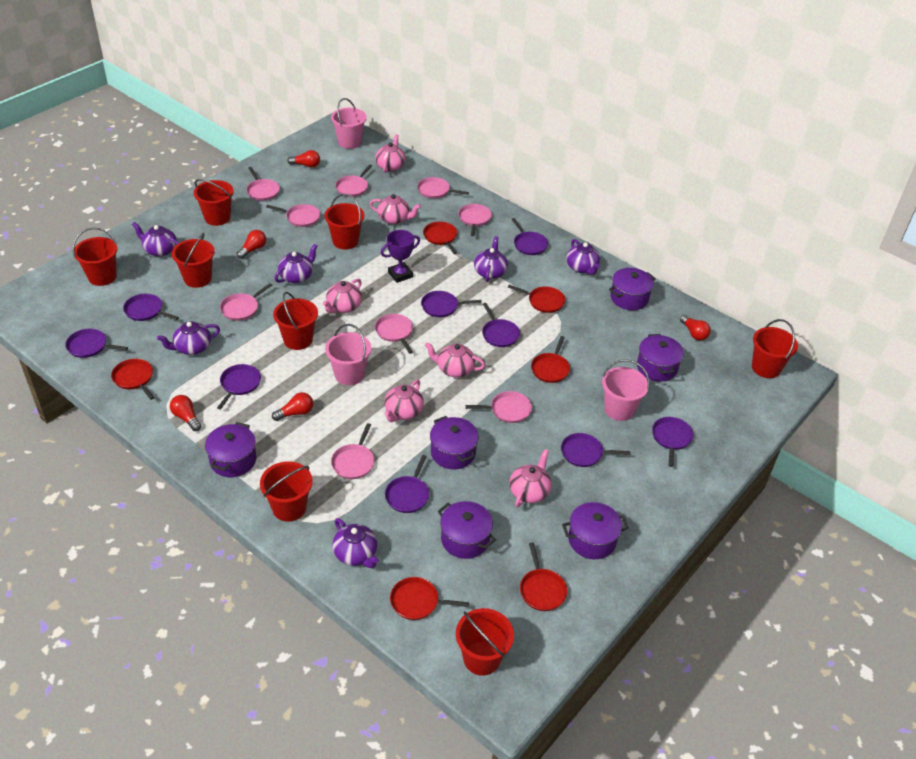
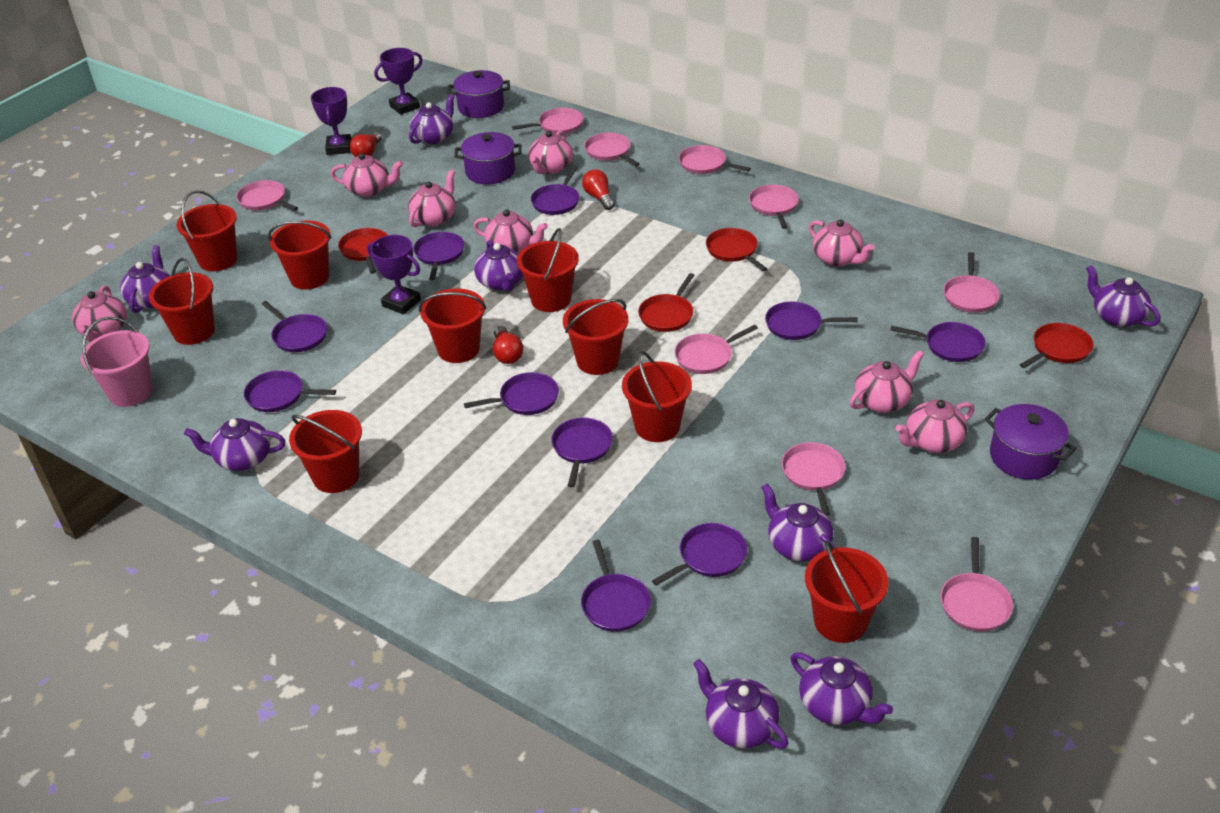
pink bucket: [325,324,371,385] [331,98,367,149] [602,359,650,421] = 3 -> [81,317,153,407] = 1
pink teapot: [323,279,362,313] [370,194,421,225] [375,134,406,173] [384,380,424,422] [425,342,485,377] [509,449,551,507] = 6 -> [72,285,127,342] [331,153,403,197] [408,170,456,227] [473,209,548,253] [528,130,573,174] [809,219,875,267] [850,350,924,413] [896,400,975,453] = 8
purple pan: [65,329,128,358] [123,294,179,321] [217,364,261,409] [385,455,429,513] [421,291,482,317] [482,303,520,347] [511,218,548,255] [561,433,631,467] [652,417,694,467] = 9 -> [244,370,336,412] [262,301,327,352] [413,232,464,280] [464,372,559,415] [531,166,579,215] [551,418,613,487] [581,540,651,632] [652,523,747,586] [765,302,858,340] [890,322,985,362] = 10
purple pot: [205,422,257,477] [430,416,479,469] [438,501,496,559] [562,502,629,559] [609,268,656,310] [637,334,684,382] = 6 -> [448,70,510,118] [454,132,522,184] [984,404,1076,480] = 3
purple teapot: [132,222,179,257] [157,321,220,355] [275,244,318,283] [332,518,379,568] [474,236,508,282] [566,239,600,275] = 6 -> [120,245,170,313] [184,418,285,471] [409,94,455,145] [474,240,523,291] [693,659,788,749] [761,484,835,561] [791,652,893,725] [1086,265,1160,327] = 8
purple trophy: [381,230,420,283] = 1 -> [311,87,351,155] [367,235,421,315] [374,48,423,115] = 3
red bucket: [73,227,117,286] [172,233,215,288] [194,179,234,226] [260,461,313,522] [273,292,318,350] [324,194,365,249] [456,608,514,676] [752,319,798,378] = 8 -> [149,258,215,345] [177,190,237,271] [268,221,332,289] [289,410,362,493] [419,289,486,363] [517,228,579,312] [563,299,628,375] [622,351,692,442] [805,540,889,643] = 9
red light bulb: [170,395,201,431] [237,230,266,259] [272,392,313,421] [287,150,320,168] [680,315,711,341] = 5 -> [350,132,382,157] [493,326,523,364] [582,169,615,210] = 3
red pan: [111,359,155,400] [390,577,469,620] [423,222,457,254] [508,285,565,313] [520,542,567,611] [531,336,570,383] = 6 -> [338,228,388,274] [638,273,695,332] [706,228,767,271] [1019,323,1093,368] = 4

